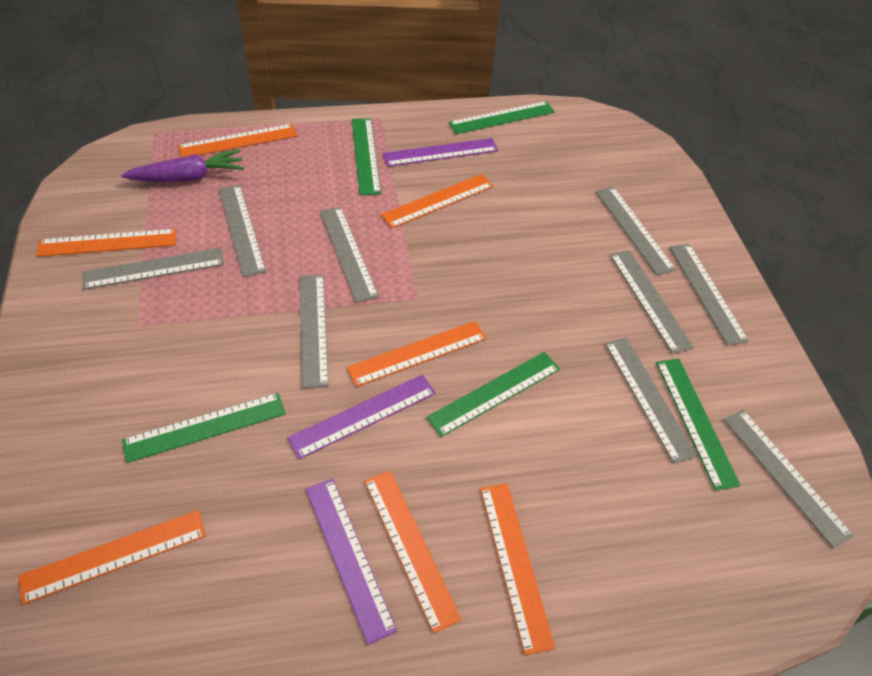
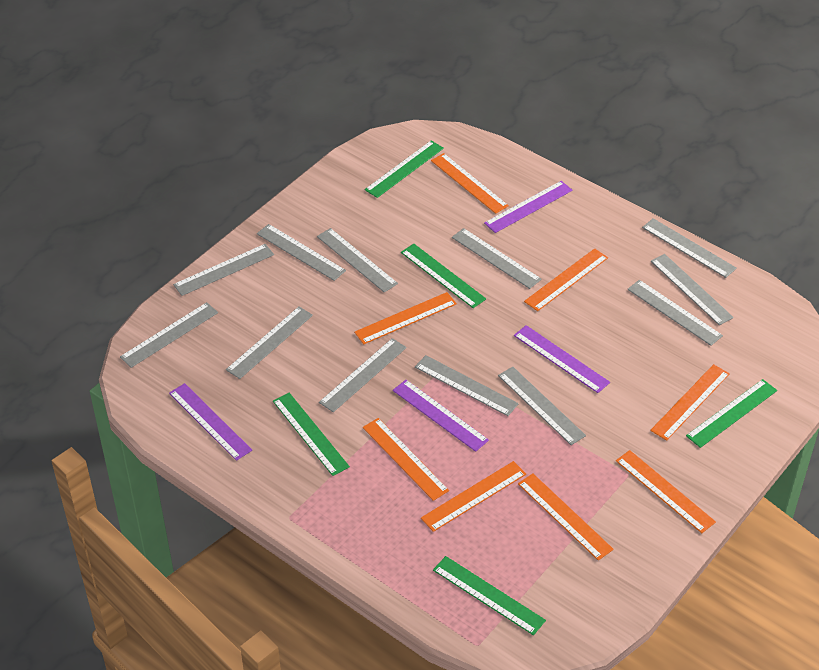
grey ruler: [82,248,224,290] [219,185,266,277] [300,275,329,388] [320,207,379,303] [596,187,676,275] [605,338,697,463] [610,250,694,354] [669,244,749,346] [723,410,854,548] = 9 -> [120,302,218,368] [173,244,274,296] [226,307,313,379] [257,224,346,281] [317,228,398,293] [319,338,407,412] [415,355,519,416] [452,228,542,289] [498,367,586,445] [627,280,723,346] [642,218,737,278] [651,254,734,325] = 12
orange ruler: [18,510,206,605] [36,229,176,257] [178,124,297,157] [346,321,487,387] [364,471,462,634] [381,174,494,229] [480,483,555,655] = 7 -> [354,292,457,344] [363,418,449,501] [421,461,526,532] [431,153,509,214] [518,474,614,560] [524,248,608,311] [616,450,716,533] [650,364,730,441] = 8
purple carrot: [121,149,244,182] = 1 -> none = 0
purple ruler: [287,374,436,459] [306,479,397,645] [383,138,498,167] = 3 -> [169,383,252,461] [393,380,489,452] [484,181,573,233] [514,325,610,393] = 4

